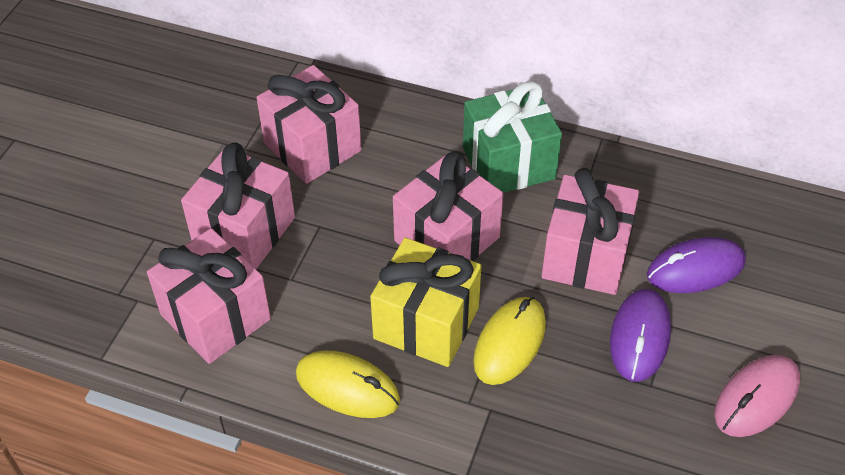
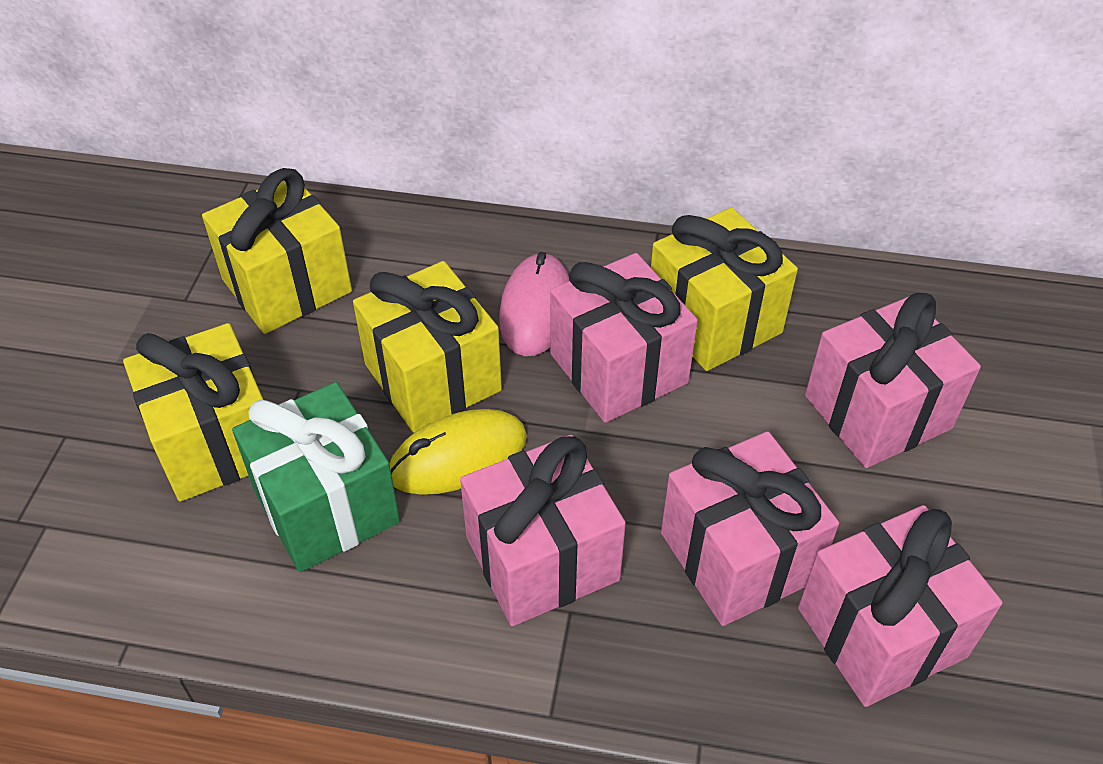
purple mouse: [610,289,671,382] [647,237,746,293] = 2 -> none = 0
yellow gift: [370,238,481,367] = 1 -> [123,323,264,502] [202,168,352,334] [353,261,502,433] [651,207,798,371] = 4
yellow mouse: [296,350,400,418] [473,297,546,385] = 2 -> [389,409,527,495] = 1

